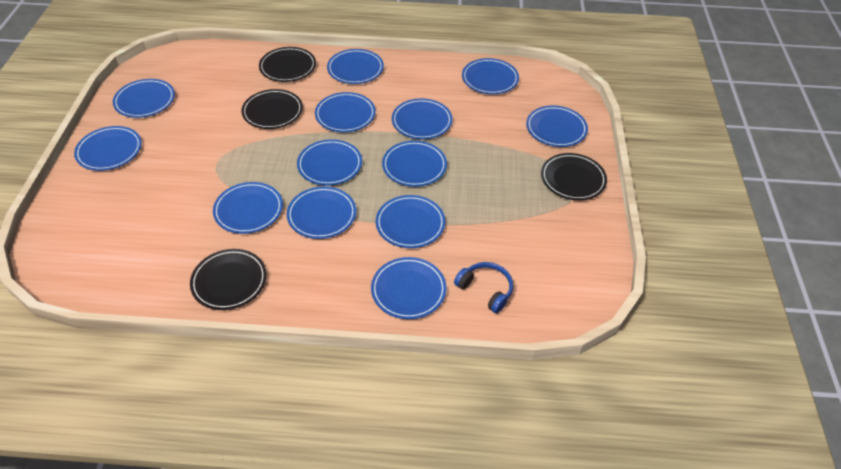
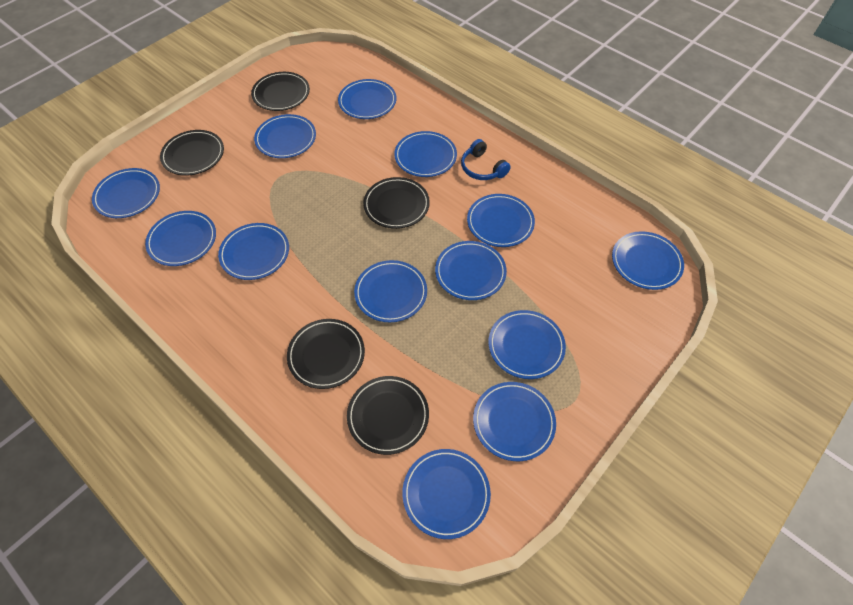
black plate: [190,249,267,310] [241,89,303,129] [259,47,316,82] [541,153,607,200] = 4 -> [160,130,224,176] [251,72,310,111] [287,319,365,389] [347,376,429,455] [363,177,430,229] = 5

